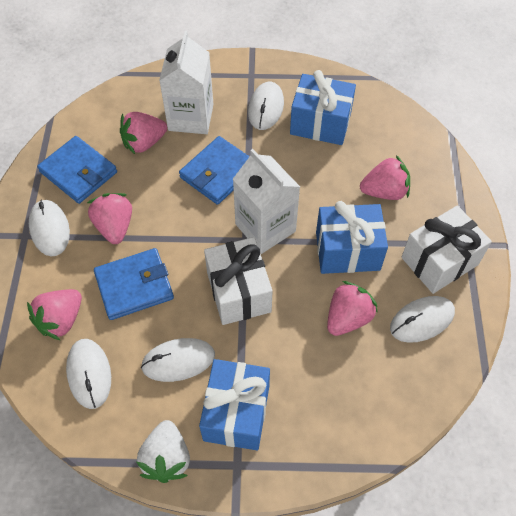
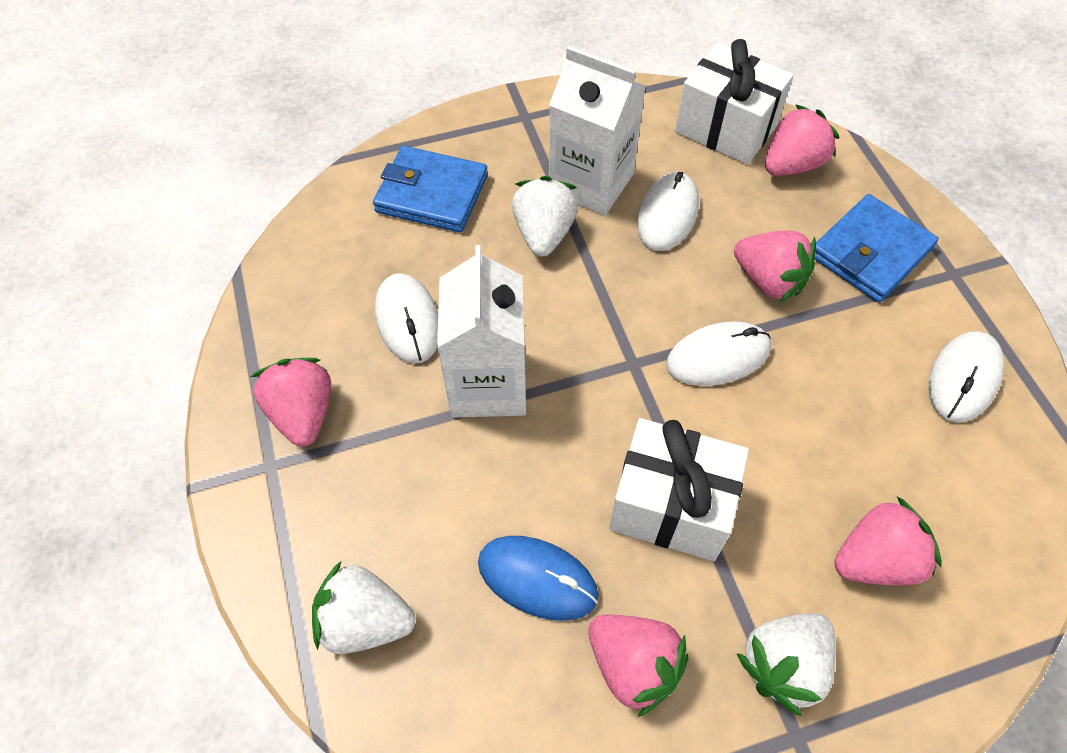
blue gift: [199,359,270,450] [290,70,356,145] [316,201,388,274] = 3 -> none = 0
blue mouse: none = 0 -> [478,536,599,621] = 1
blue wallet: [37,136,117,204] [94,248,174,320] [179,136,250,205] = 3 -> [373,146,488,232] [814,194,938,302] = 2
white mouse: [29,199,70,256] [66,339,111,409] [141,338,215,382] [248,82,284,130] [390,296,455,343] = 5 -> [375,273,438,364] [637,172,699,251] [666,321,771,386] [928,331,1004,422] = 4
white strawberry: [137,420,190,483] = 1 -> [312,561,416,654] [512,176,578,257] [737,613,835,716] = 3

